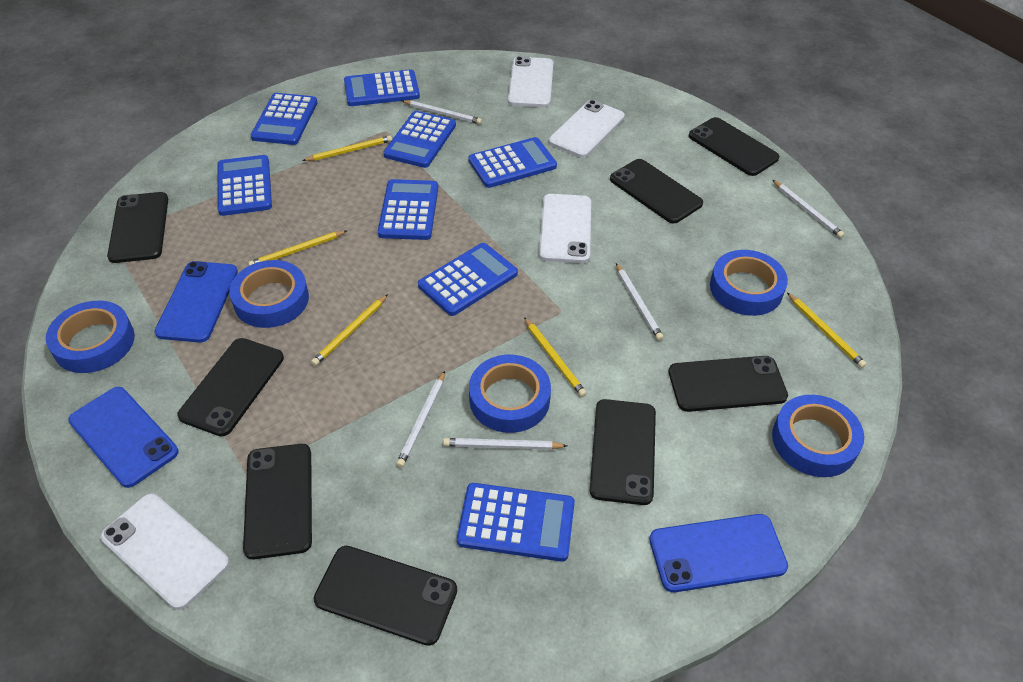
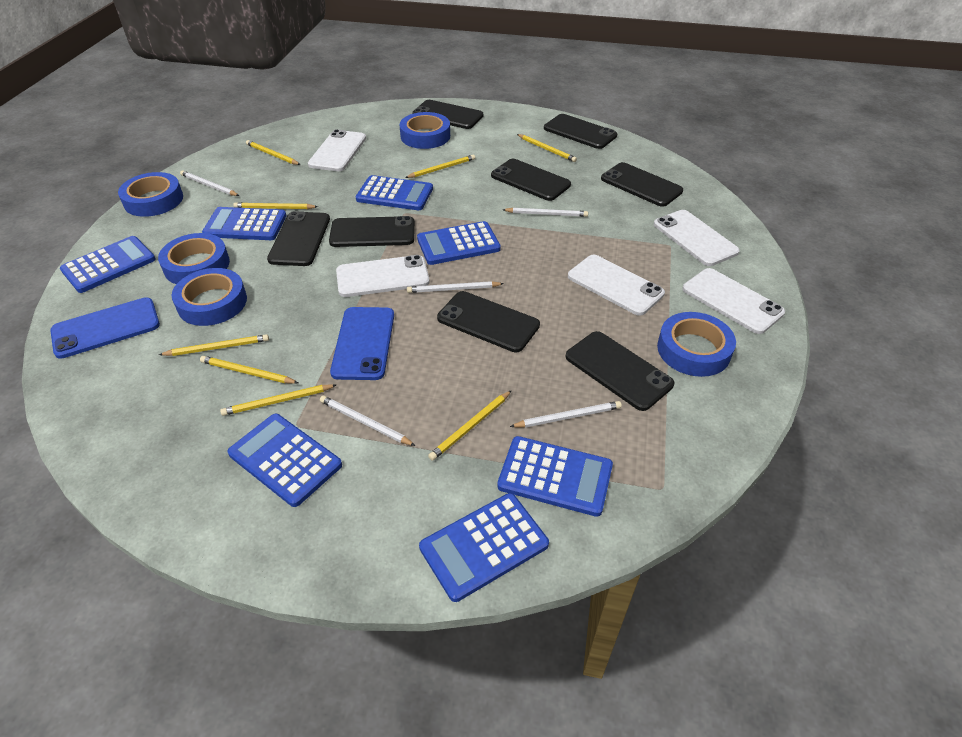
blue calculator: [217,155,272,216] [251,93,318,145] [344,70,420,106] [378,179,438,240] [383,111,456,168] [418,243,518,316] [457,483,575,562] [468,137,557,188] = 8 -> [60,236,156,293] [202,207,287,240] [228,414,342,507] [356,175,433,210] [417,221,501,265] [419,493,549,602] [497,436,613,517] = 7
blue phone: [68,387,179,488] [154,261,238,343] [649,514,788,593] = 3 -> [50,297,160,359] [330,307,394,380] = 2
white phone: [100,493,230,610] [508,56,553,107] [539,194,591,263] [549,100,625,158] = 4 -> [308,129,366,171] [336,255,430,297] [568,255,665,316] [654,210,740,266] [682,268,785,334] = 5
yellow pencil: [248,231,347,266] [302,136,392,161] [311,294,388,366] [524,317,587,397] [787,292,867,368] = 5 -> [159,334,269,356] [200,356,298,384] [220,384,336,416] [233,202,318,209] [246,140,300,165] [405,155,475,178] [428,390,512,461] [517,134,577,162] = 8

